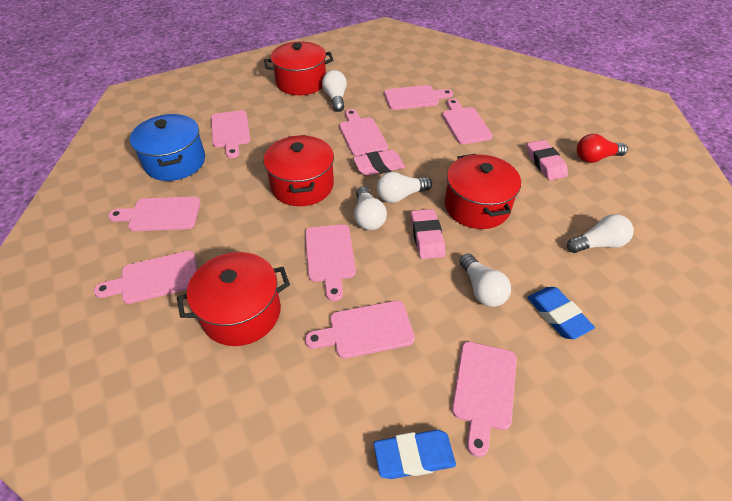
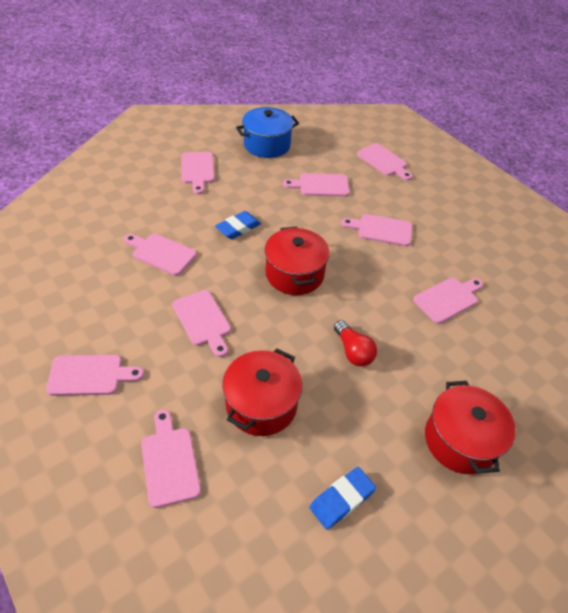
pink eraser: [353,150,405,176] [411,209,445,259] [527,140,568,180] = 3 -> none = 0
red pot: [177,252,290,346] [263,135,334,206] [264,42,333,95] [445,154,521,229] = 4 -> [222,348,302,436] [265,227,330,295] [425,381,515,474] = 3
white light bulb: [322,70,347,112] [354,186,387,230] [377,172,432,203] [460,253,511,307] [567,214,634,253] = 5 -> none = 0

